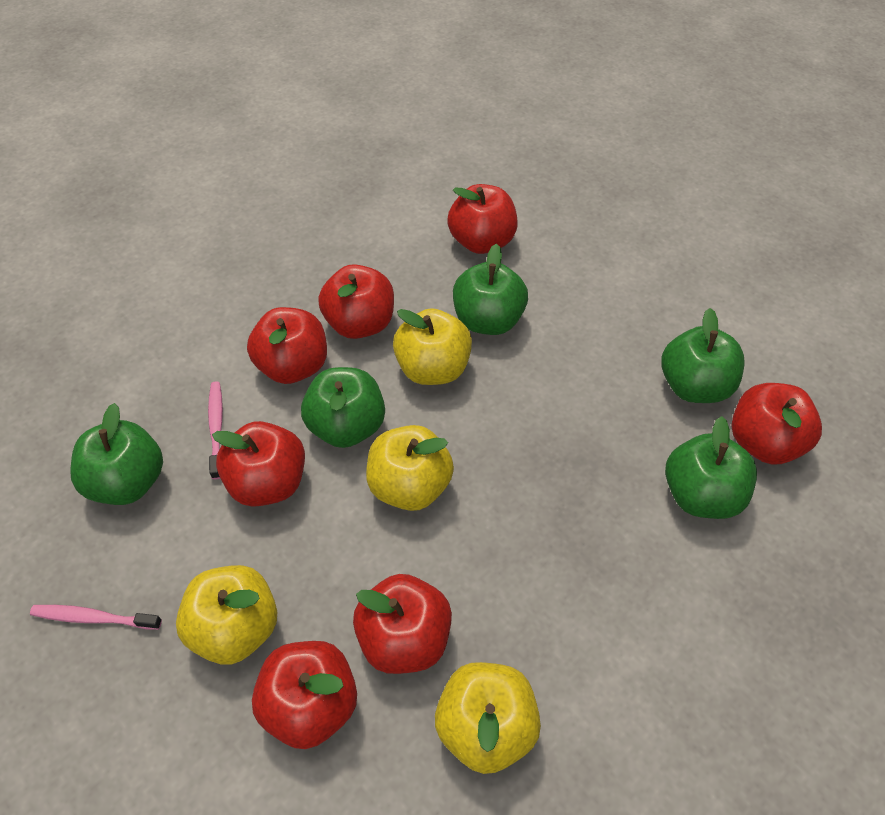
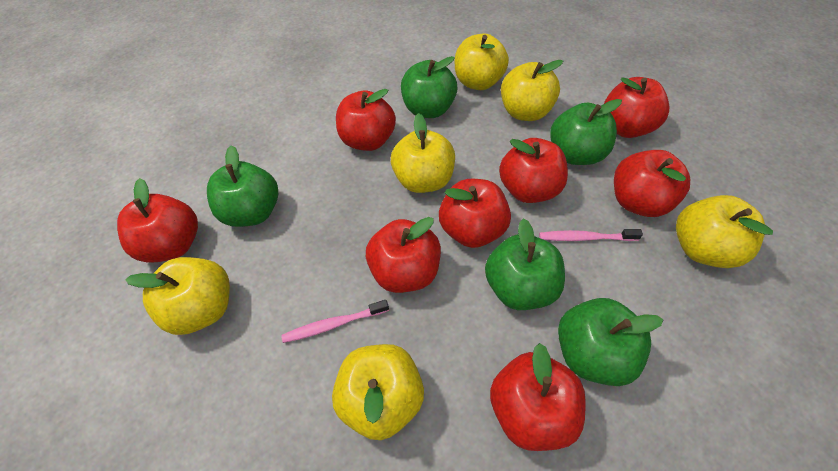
red apple: [212,421,305,507] [247,307,327,384] [252,641,357,749] [318,264,394,339] [353,574,452,674] [447,184,517,254] [731,383,822,464] = 7 -> [117,178,198,263] [336,89,396,151] [366,217,441,293] [439,179,511,248] [490,343,586,451] [499,138,568,203] [604,77,669,138] [614,150,690,217] = 8
yellow apple: [176,565,277,665] [366,425,454,511] [393,308,472,385] [435,662,541,774] = 4 -> [125,257,230,335] [332,344,424,440] [391,113,455,193] [455,33,509,90] [501,60,563,121] [676,195,773,268] = 6

